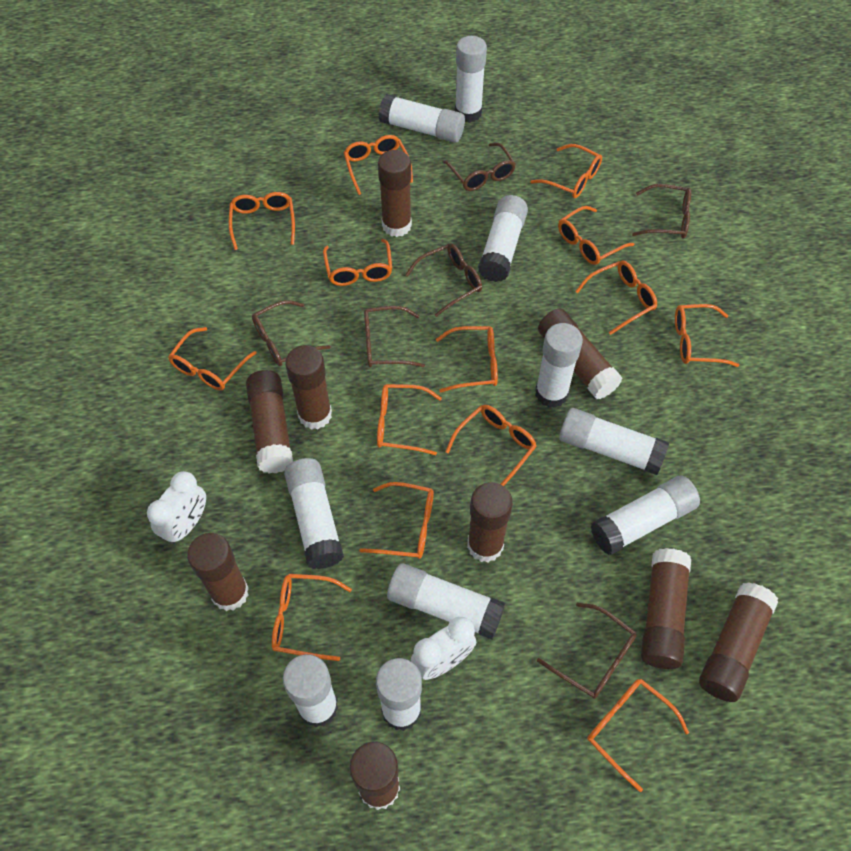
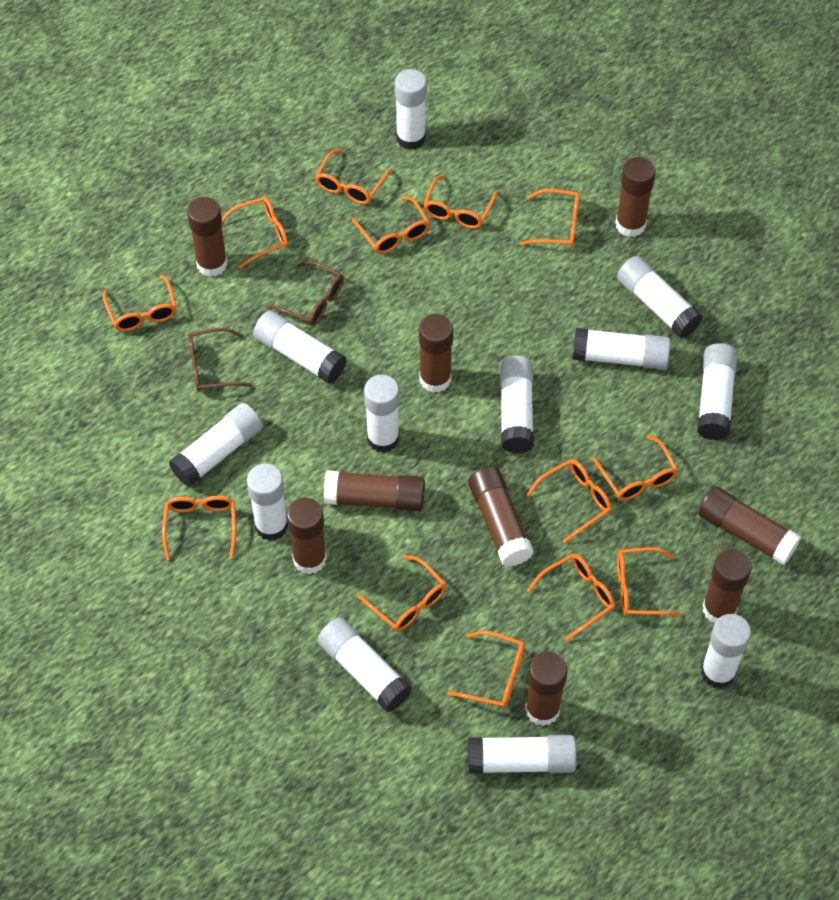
brown glasses: [252,300,331,366] [364,306,425,367] [405,243,482,317] [442,143,516,191] [537,603,637,699] [632,184,691,239] = 6 -> [188,328,252,391] [267,261,344,326] = 2
orange glasses: [168,327,257,390] [229,192,295,250] [272,574,352,661] [323,239,392,286] [344,135,413,195] [359,482,434,559] [377,384,442,455] [436,326,498,393] [445,405,537,486] [530,144,602,198] [558,206,634,265] [575,261,657,335] [587,679,689,792] [675,304,739,367] = 14 -> [103,275,177,331] [162,496,236,560] [222,197,288,268] [315,149,392,204] [352,196,430,254] [357,555,446,631] [423,175,498,229] [447,631,525,708] [520,189,580,247] [526,460,612,543] [527,554,615,641] [592,435,678,501] [617,547,682,617] = 13
white clock: [147,471,206,544] [411,617,476,680] = 2 -> none = 0
white glue stick: [283,654,338,727] [284,458,344,569] [376,658,422,731] [379,94,465,143] [387,563,505,640] [455,36,487,123] [478,195,528,282] [535,323,583,408] [559,408,669,475] [591,476,700,555] = 10 -> [169,403,263,487] [247,464,288,541] [253,311,347,384] [317,617,412,712] [364,375,400,453] [395,69,427,150] [468,735,577,774] [499,355,534,453] [573,328,671,370] [617,256,703,338] [697,343,738,440] [701,614,751,689] = 12

